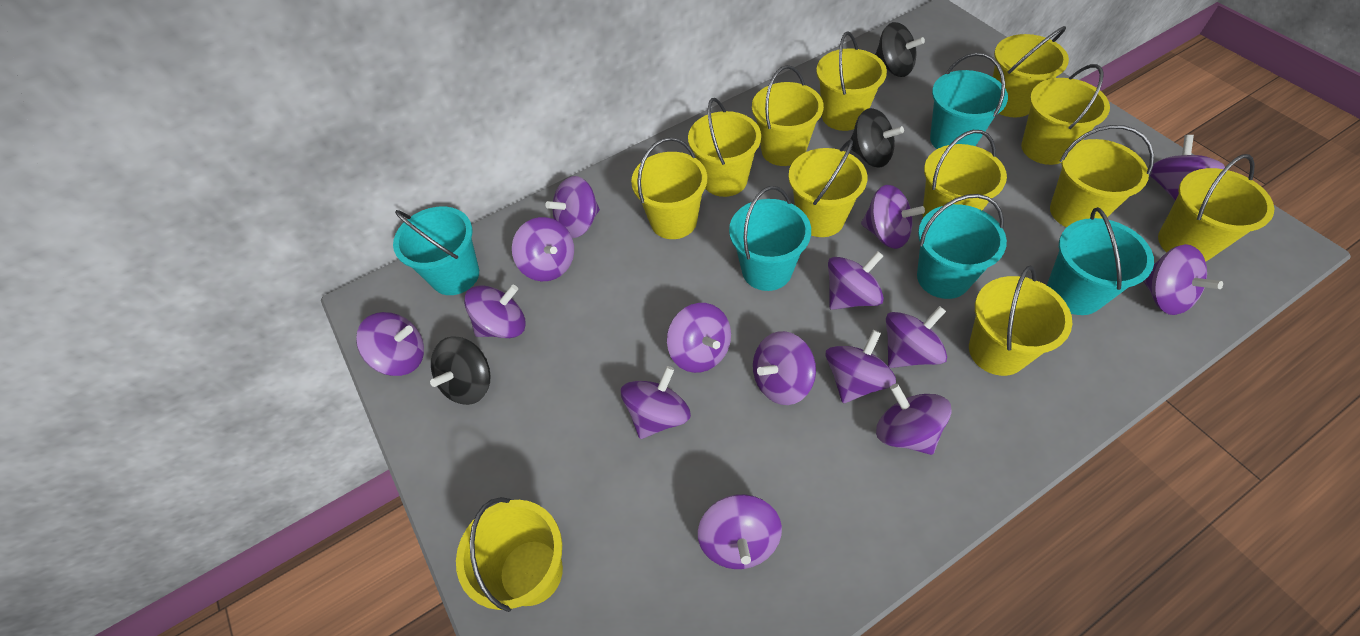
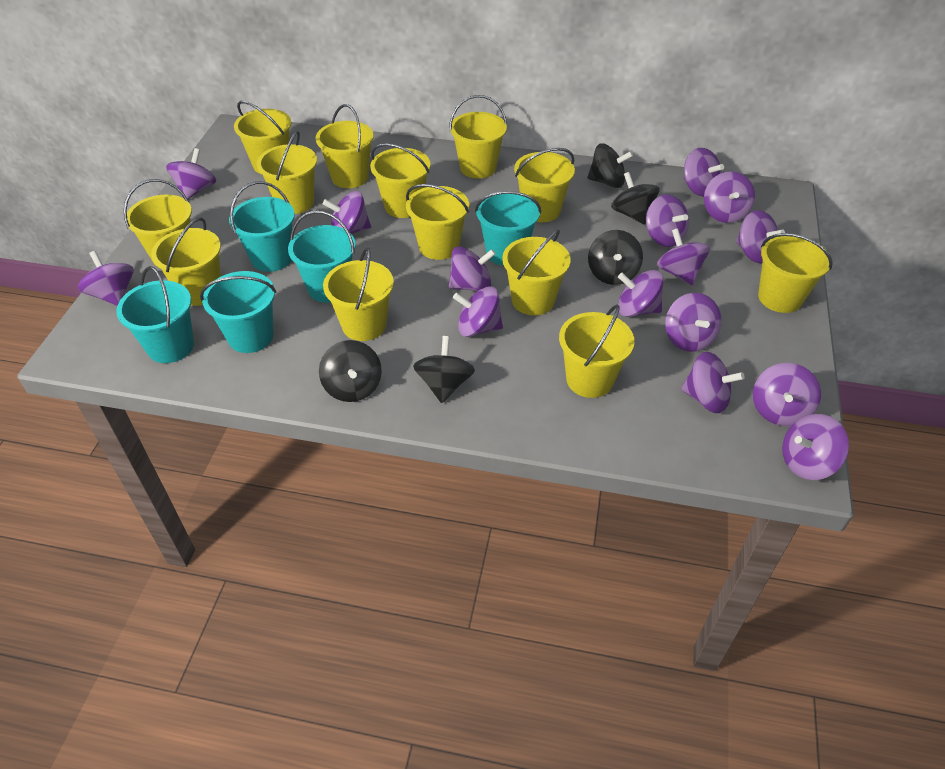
black spinning top: [430,336,491,405] [848,108,904,168] [875,22,925,77] = 3 -> [319,340,382,402] [413,336,475,403] [587,143,633,188] [588,230,643,285] [611,172,660,225] = 5
yellow bucket: [456,497,563,612] [631,137,707,239] [688,98,761,197] [752,65,824,166] [789,139,867,237] [816,32,887,131] [923,130,1007,218] [969,265,1072,376] [993,26,1069,117] [1021,64,1110,165] [1050,125,1154,227] [1158,154,1274,262] = 12 -> [123,179,192,263] [151,218,221,306] [234,101,291,174] [256,131,317,214] [316,104,373,188] [323,247,394,341] [370,143,431,218] [406,184,469,260] [449,95,507,179] [502,230,571,315] [514,148,575,222] [559,304,634,398] [758,233,833,313] = 13

